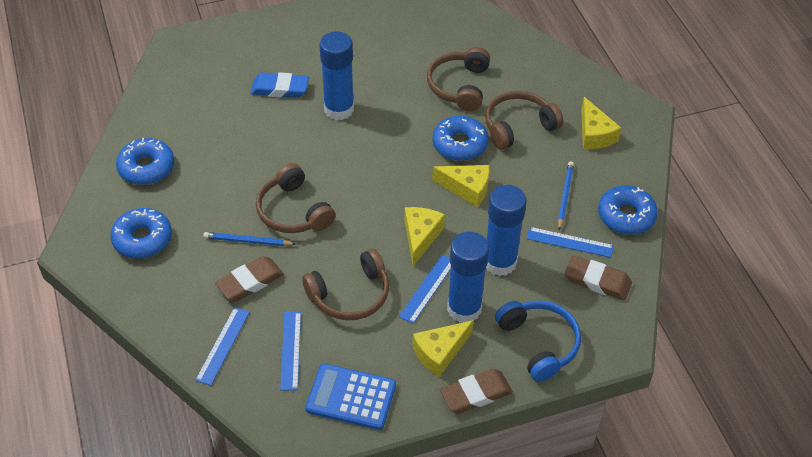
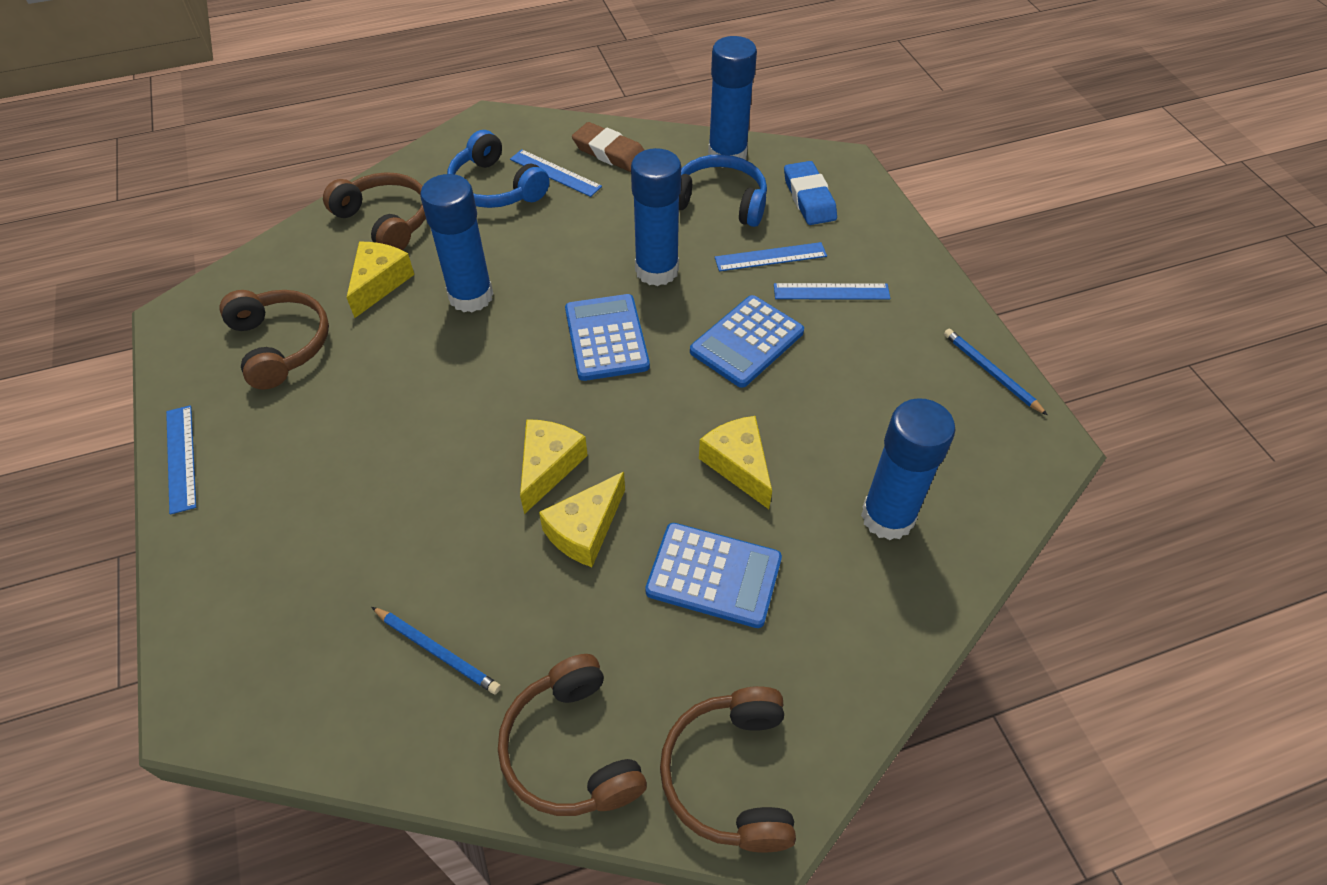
blue calculator: [305,364,396,430] = 1 -> [565,294,650,381] [645,523,782,628] [690,295,804,388] = 3
blue donut: [110,208,172,259] [116,138,174,185] [433,116,488,161] [598,185,658,235] = 4 -> none = 0
blue glue stick: [319,31,354,120] [447,232,489,323] [486,185,527,276] = 3 -> [420,174,493,312] [631,148,681,286] [708,36,757,160] [861,398,955,540] = 4
blue headphones: [495,301,581,382] = 1 -> [447,130,550,208] [679,154,767,227] = 2
brown eraser: [215,256,284,301] [440,369,513,413] [565,255,632,300] = 3 -> [572,122,644,172] = 1

